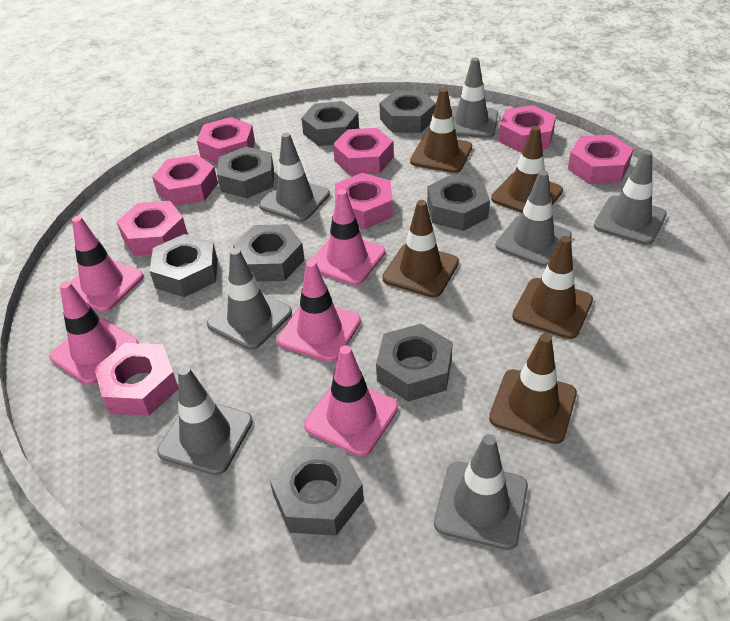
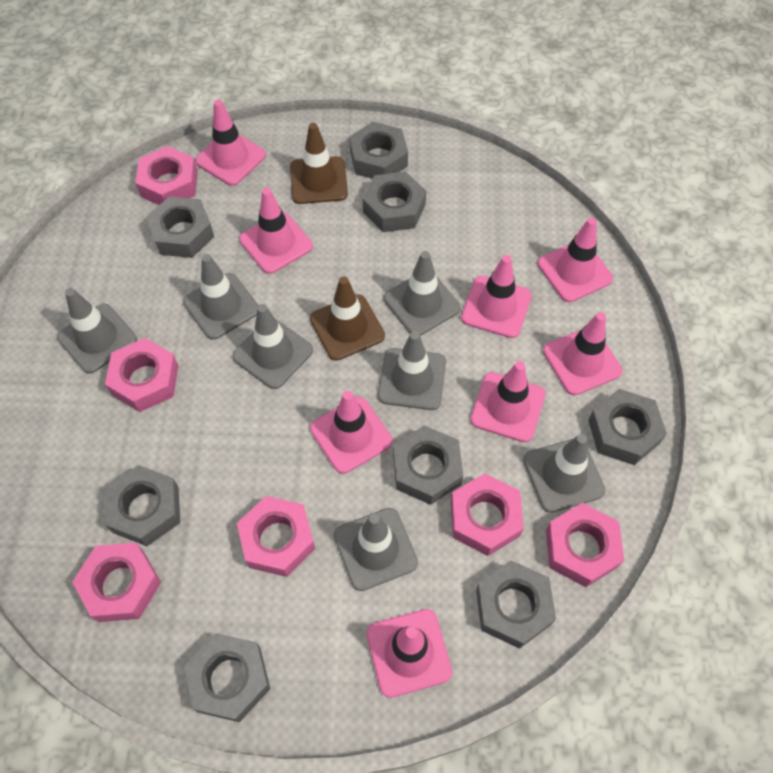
brown traffic cone: [382,200,459,297] [410,88,472,173] [489,334,577,444] [491,126,563,213] [512,236,593,339] = 5 -> [290,123,348,204] [310,276,385,361] = 2
pink nut: [94,343,178,416] [116,201,187,256] [152,155,218,206] [197,117,255,164] [333,128,393,175] [335,173,393,229] [498,105,556,153] [568,135,633,184] = 8 -> [72,543,161,622] [105,338,179,412] [135,146,198,205] [237,496,315,577] [451,473,524,556] [546,503,624,587] = 6
pink traffic cone: [49,281,139,385] [70,216,143,312] [277,260,361,362] [304,345,398,457] [311,189,385,285] = 5 -> [195,100,266,186] [239,188,313,274] [310,391,393,474] [367,609,452,698] [461,255,532,338] [470,361,545,442] [538,217,613,302] [543,312,623,395] = 8

